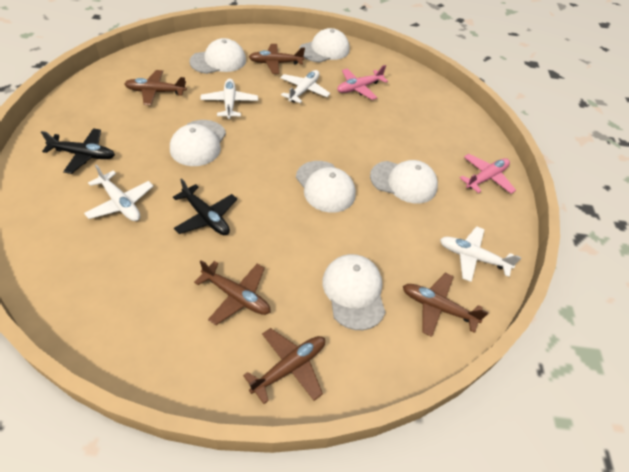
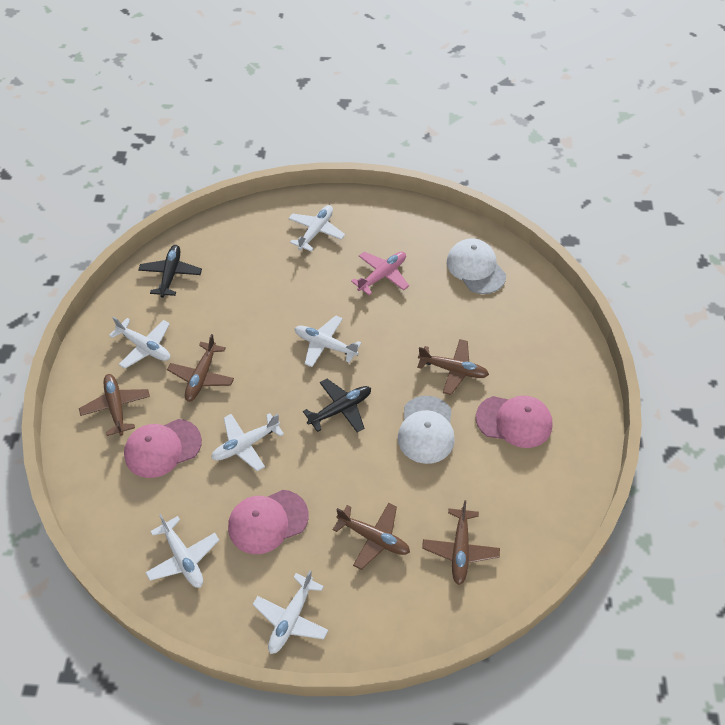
pink cap: none = 0 -> [124,419,202,478] [228,490,309,554] [476,395,552,448] = 3
pink plane: [337,65,388,100] [460,154,516,194] = 2 -> [351,252,409,295] = 1
white cap: [170,120,226,166] [189,38,246,74] [296,161,356,213] [299,28,349,63] [322,254,386,330] [370,160,438,204] = 6 -> [398,396,455,464] [447,238,506,294] = 2
white plane: [84,164,153,221] [200,79,258,119] [280,70,330,103] [440,226,521,282] = 4 -> [109,316,170,369] [145,514,220,588] [211,413,284,471] [252,570,328,654] [288,205,345,251] [295,316,361,367] = 6

